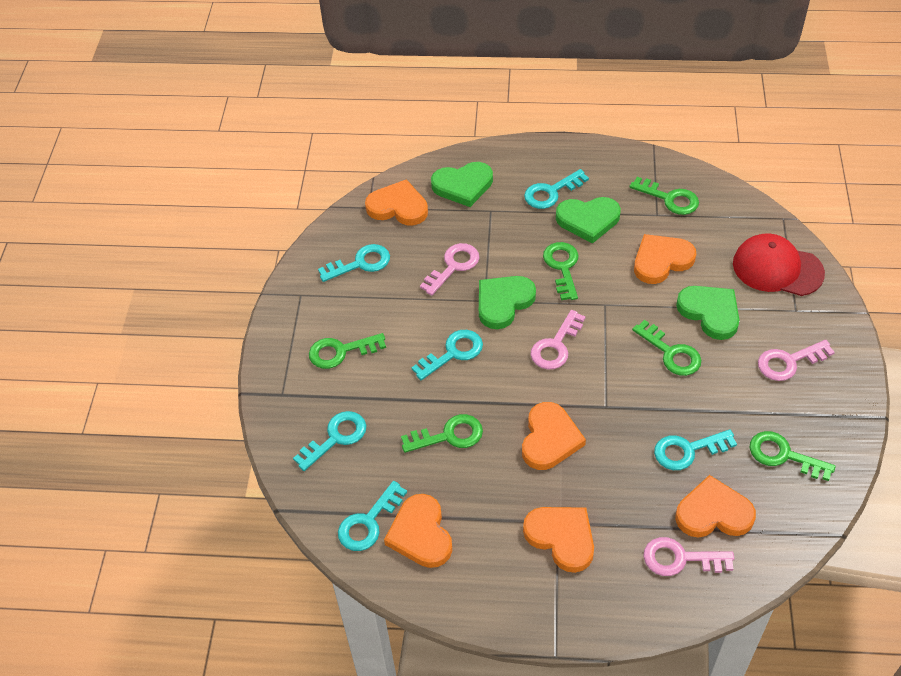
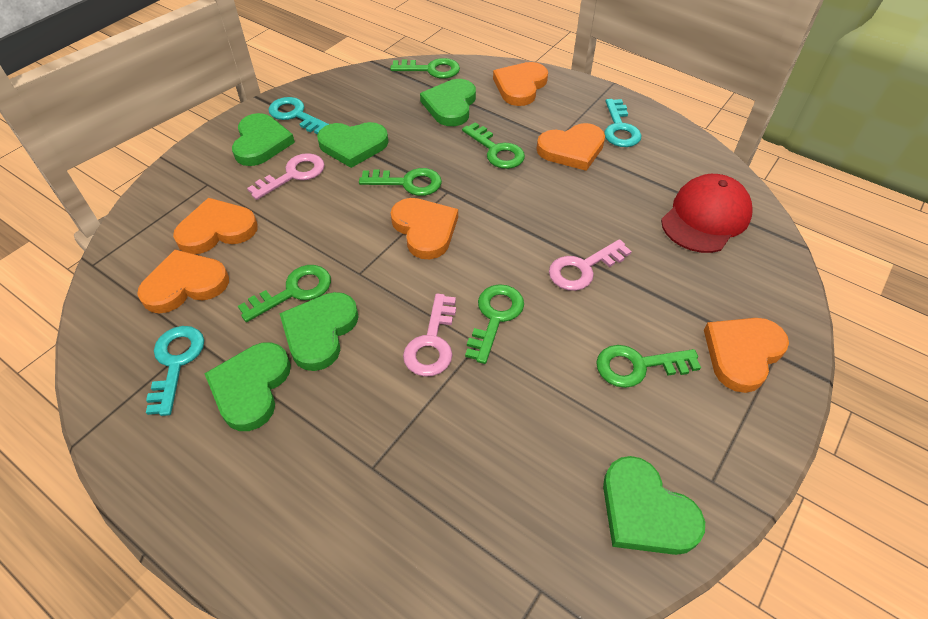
green heart: [431,162,493,207] [479,276,536,329] [556,197,621,244] [676,286,739,340] = 4 -> [204,342,291,431] [232,113,295,166] [279,292,359,371] [317,122,388,168] [420,79,476,126] [603,456,705,555] = 6
pink key: [420,243,479,296] [530,310,586,370] [643,537,734,576] [758,340,835,381] = 4 -> [247,153,325,200] [403,294,456,376] [549,239,632,291] = 3
turquoise key: [293,411,366,471] [318,244,390,282] [338,481,407,551] [412,330,483,380] [524,169,589,209] [654,429,737,470] = 6 -> [146,326,204,416] [268,97,329,134] [604,99,642,147] = 3

